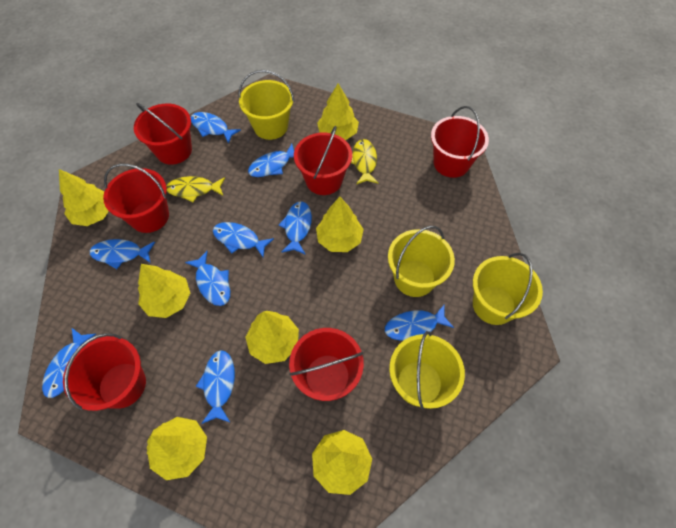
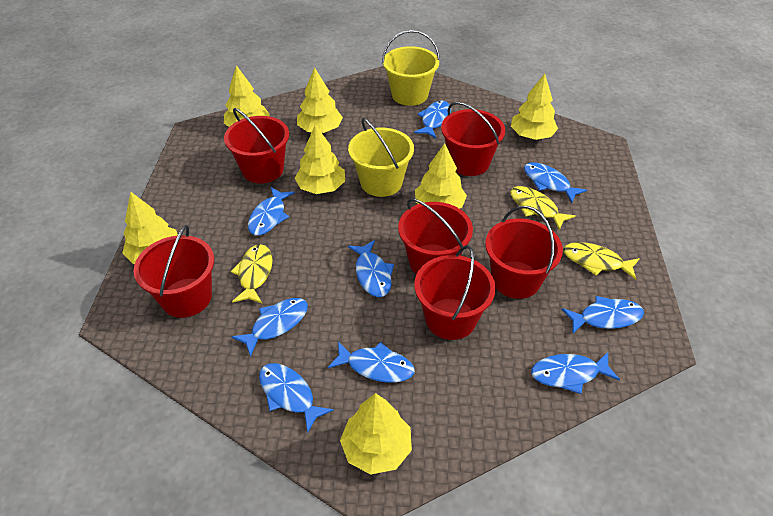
yellow bucket: [238,70,294,140] [388,226,455,297] [389,331,465,409] [473,253,543,325] = 4 -> [348,118,414,197] [382,30,440,106] = 2
yellow fish: [166,176,225,202] [351,139,378,184] = 2 -> [231,244,272,303] [510,186,575,231] [563,242,640,280] = 3

